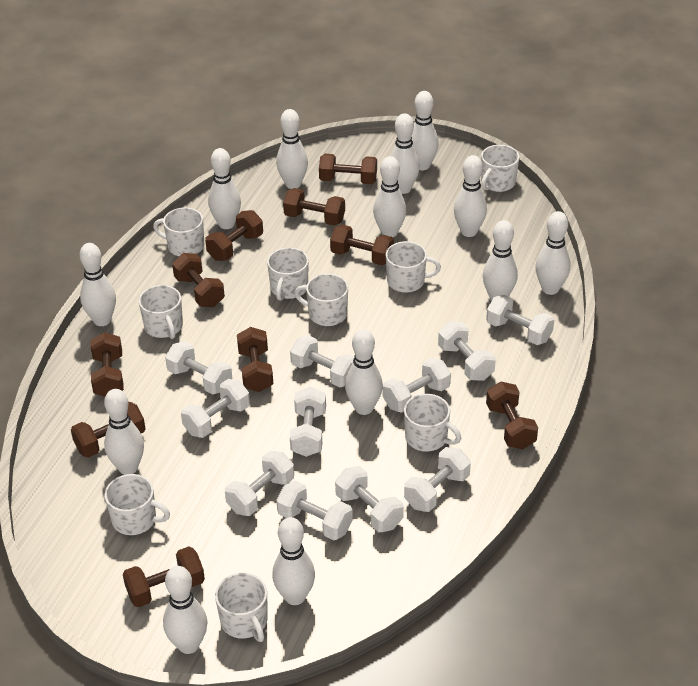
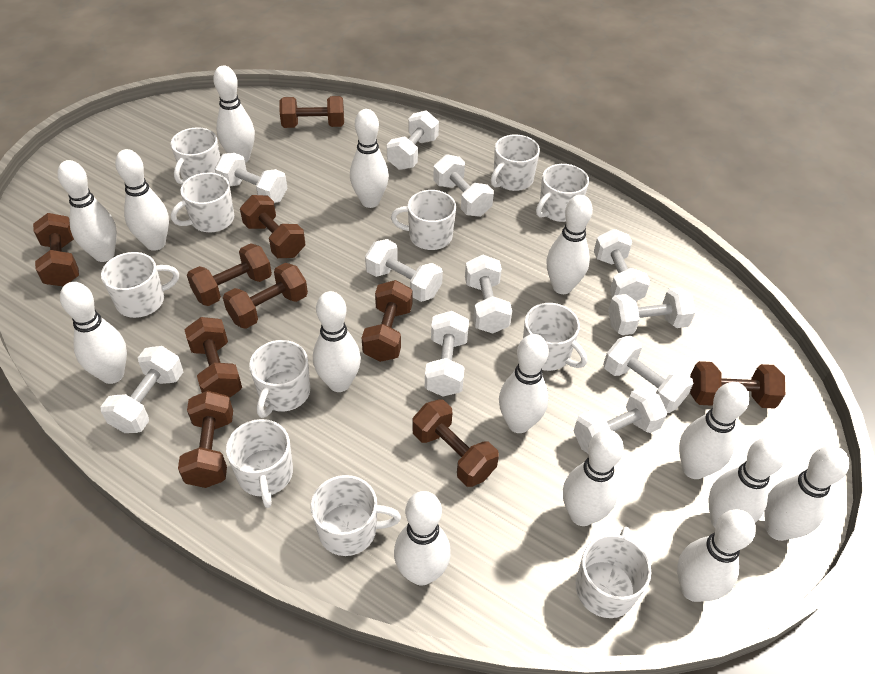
white bowling pin: [80,243,116,326] [104,389,144,475] [163,566,207,654] [208,148,241,229] [272,517,315,605] [276,109,308,189] [345,329,383,415] [373,156,406,237] [390,113,420,194] [411,91,439,170] [454,155,487,237] [483,220,518,301] [535,211,570,295] = 13 -> [57,160,117,262] [60,282,127,384] [115,149,169,251] [213,66,255,163] [313,291,361,392] [350,109,389,208] [394,491,451,585] [499,334,549,433] [546,195,593,294] [563,430,624,526] [677,509,756,602] [679,382,749,479] [708,437,786,527] [764,446,849,541] = 14
white mug: [105,474,170,535] [139,285,183,339] [153,207,204,256] [215,573,268,642] [267,247,309,301] [294,274,348,326] [386,241,441,293] [404,394,461,451] [481,145,519,192] = 9 -> [101,252,179,318] [171,127,220,185] [171,173,234,232] [226,419,293,508] [249,340,310,418] [311,475,401,556] [391,190,456,250] [491,135,540,191] [523,303,587,371] [536,164,589,222] [576,527,651,618] = 11

